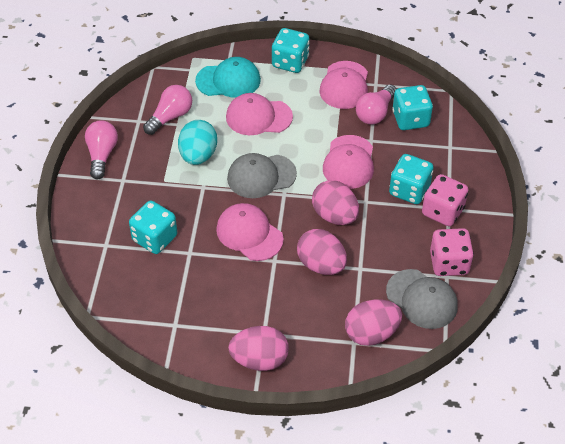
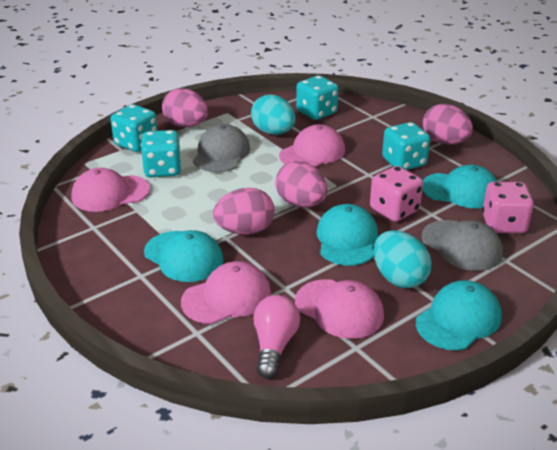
pink light bulb: [85,120,118,180] [143,85,192,135] [356,84,396,125] = 3 -> [253,295,300,379] = 1
turquoise cap: [195,57,261,98] = 1 -> [144,230,224,282] [316,204,378,266] [416,280,502,351] [422,165,498,208] = 4
turquoise egg: [178,120,217,165] = 1 -> [251,94,296,135] [374,230,432,288] = 2

